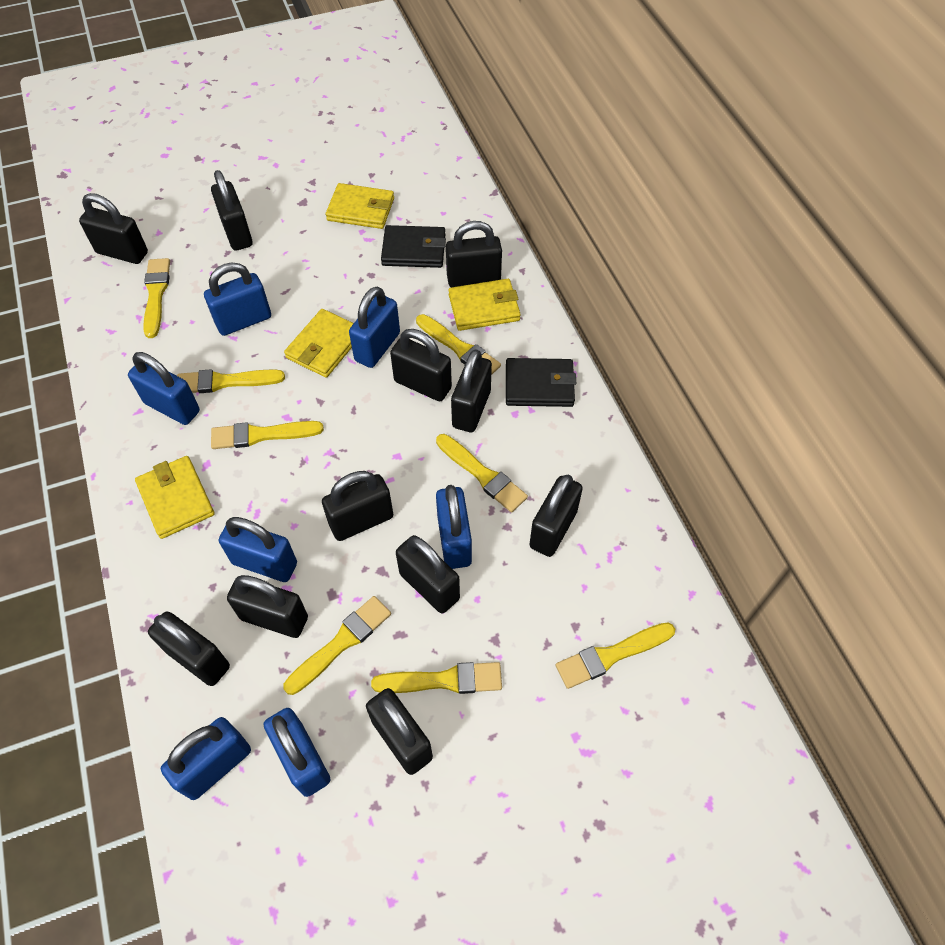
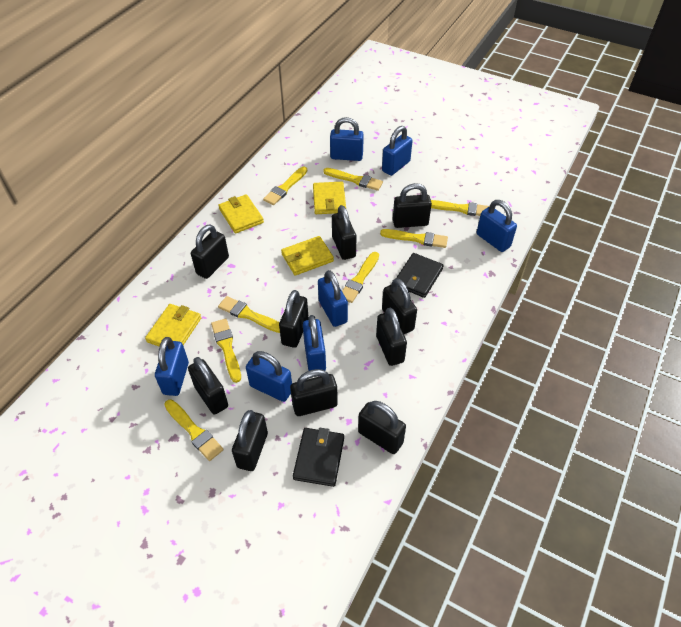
black padlock: [79,193,148,264] [148,611,230,686] [211,170,253,251] [227,575,308,638] [322,471,393,541] [366,688,433,775] [390,329,452,401] [396,535,460,614] [446,221,502,287] [451,349,492,432] [529,475,583,557] = 11 -> [188,357,228,414] [191,225,229,279] [232,410,268,471] [279,290,309,348] [290,369,338,416] [332,205,356,260] [358,401,406,454] [376,307,407,366] [382,278,417,334] [393,183,432,228] = 10

